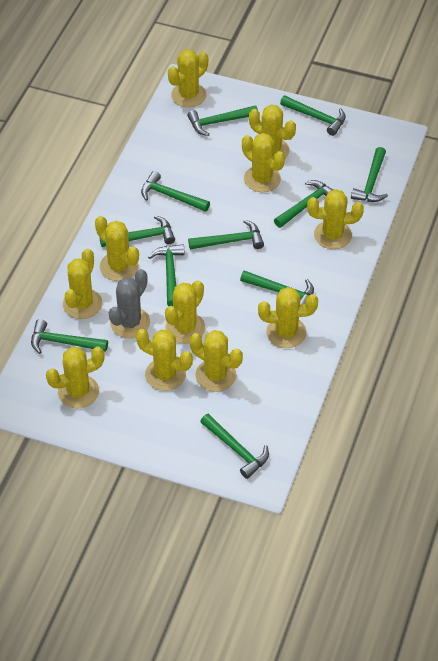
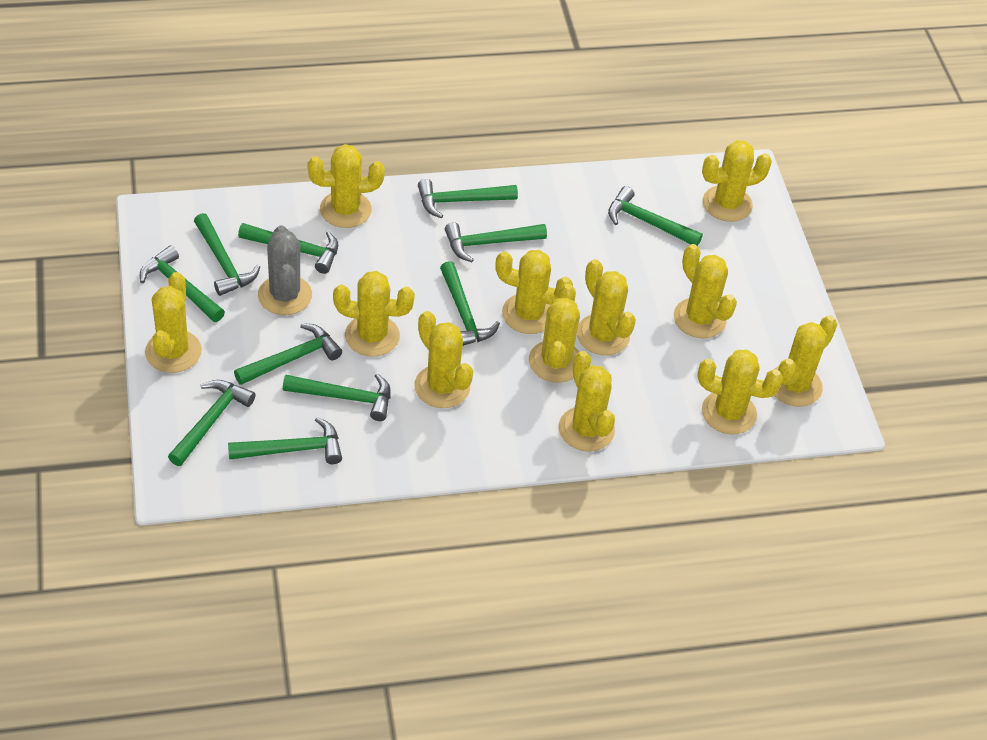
yellow cactus: [46,347,105,408] [63,249,102,319] [95,216,139,281] [136,329,193,391] [165,280,205,344] [168,49,208,107] [190,330,243,392] [242,133,285,192] [249,105,296,159] [258,287,318,348] [307,189,364,249] = 11 -> [145,272,202,373] [308,144,385,228] [333,271,415,357] [414,311,473,408] [495,250,573,334] [529,284,580,383] [559,351,615,452] [577,259,636,355] [674,244,737,338] [697,350,783,434] [702,140,772,222] [773,315,838,407] = 12

